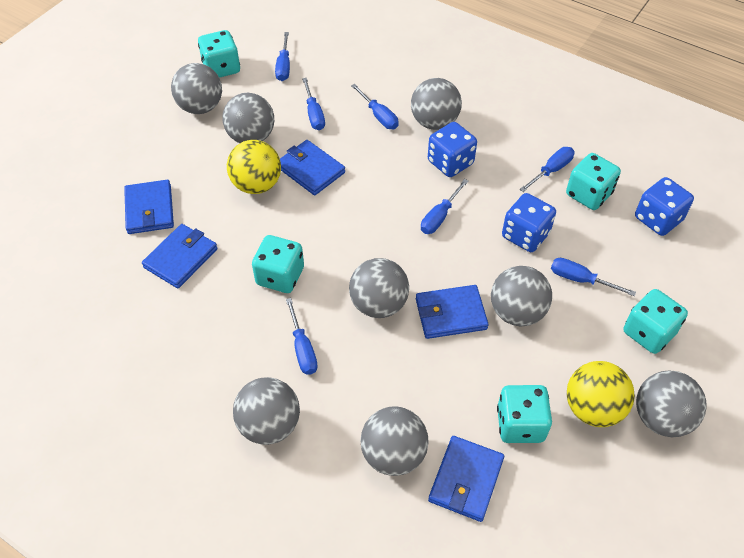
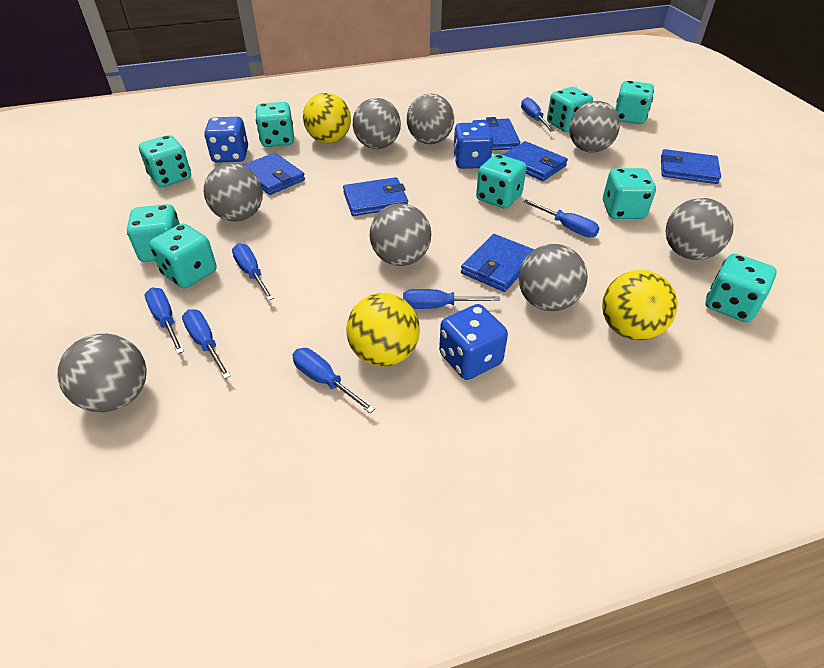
blue wallet: [124,180,174,234] [142,224,218,288] [280,140,345,195] [416,285,489,339] [428,436,504,522] = 5 -> [243,153,305,195] [343,177,408,216] [461,234,535,292] [472,117,520,150] [503,141,568,181] [661,149,721,184] = 6
turquoise dice: [198,30,240,78] [252,235,304,293] [497,385,552,443] [566,153,621,210] [623,289,688,354] = 5 -> [127,204,180,262] [139,135,191,187] [149,224,217,288] [256,102,294,147] [476,154,527,209] [547,87,593,132] [603,168,656,219] [615,81,654,124] [706,254,777,322] = 9
yellow ball: [227,140,281,194] [567,361,635,427] = 2 -> [303,93,351,143] [346,293,420,367] [602,270,678,340] = 3

